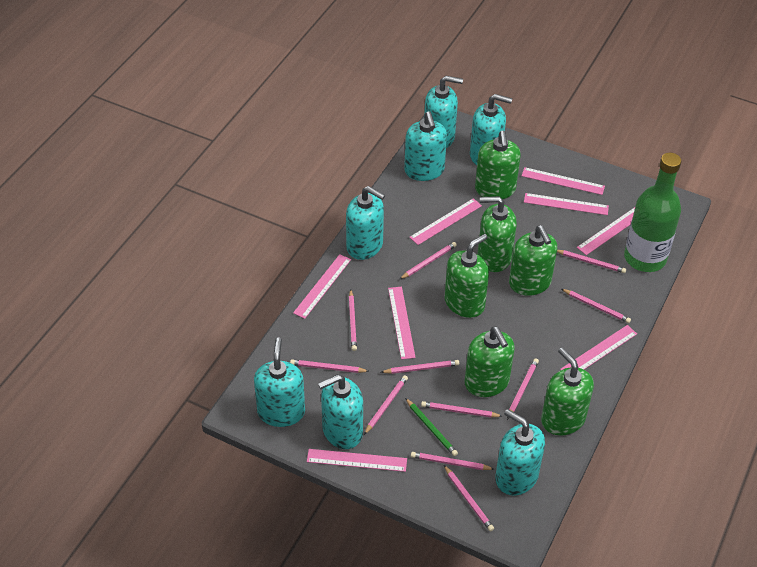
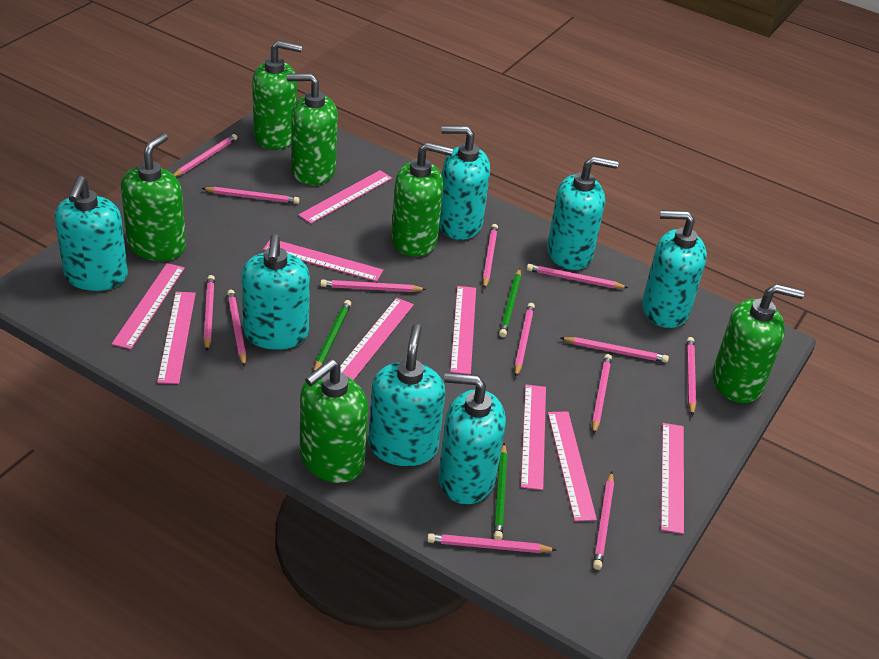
green bottle: [624,153,681,272] = 1 -> none = 0
green pencil: [405,398,458,456] = 1 -> [314,300,351,371] [494,443,508,540] [499,268,521,337] = 3
pink pencil: [290,359,369,373] [349,290,357,351] [364,375,408,435] [381,360,459,374] [399,242,457,280] [411,452,494,470] [421,401,503,418] [444,465,494,531] [507,358,539,420] [557,250,626,273] [562,289,631,323] = 11 -> [173,134,238,177] [202,187,300,204] [203,275,215,351] [227,289,246,367] [320,280,426,292] [427,533,556,553] [482,224,498,289] [514,303,535,377] [527,264,628,288] [561,337,669,363] [592,354,612,434] [593,471,614,570] [687,337,696,416] = 13
pink ruler: [293,254,351,319] [307,449,407,472] [388,287,416,360] [409,198,482,245] [522,167,605,195] [524,193,609,215] [560,325,637,370] [577,207,635,255] = 8 -> [112,263,185,349] [157,292,196,384] [263,240,383,282] [298,170,392,224] [340,298,414,380] [450,286,476,375] [521,384,546,490] [548,411,597,521] [661,423,684,534] = 9

